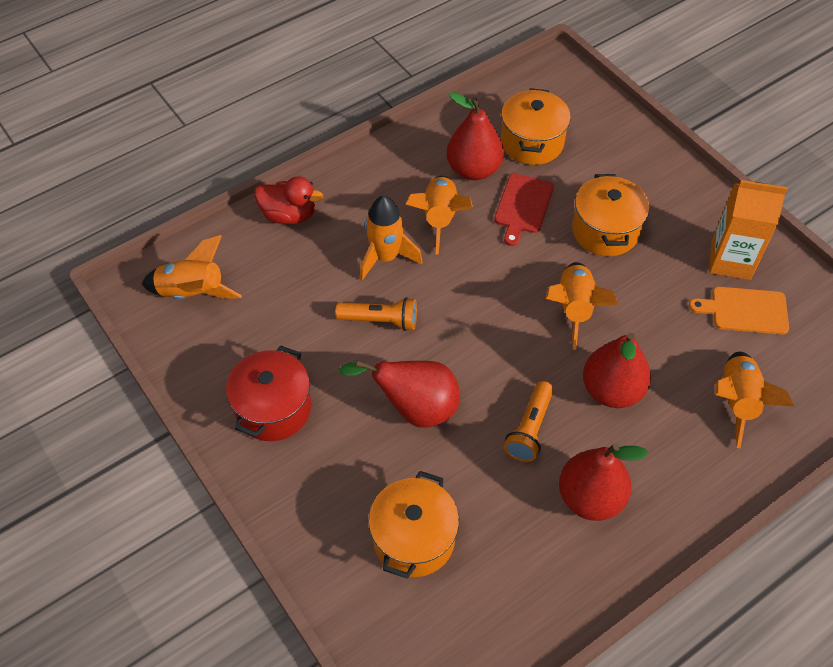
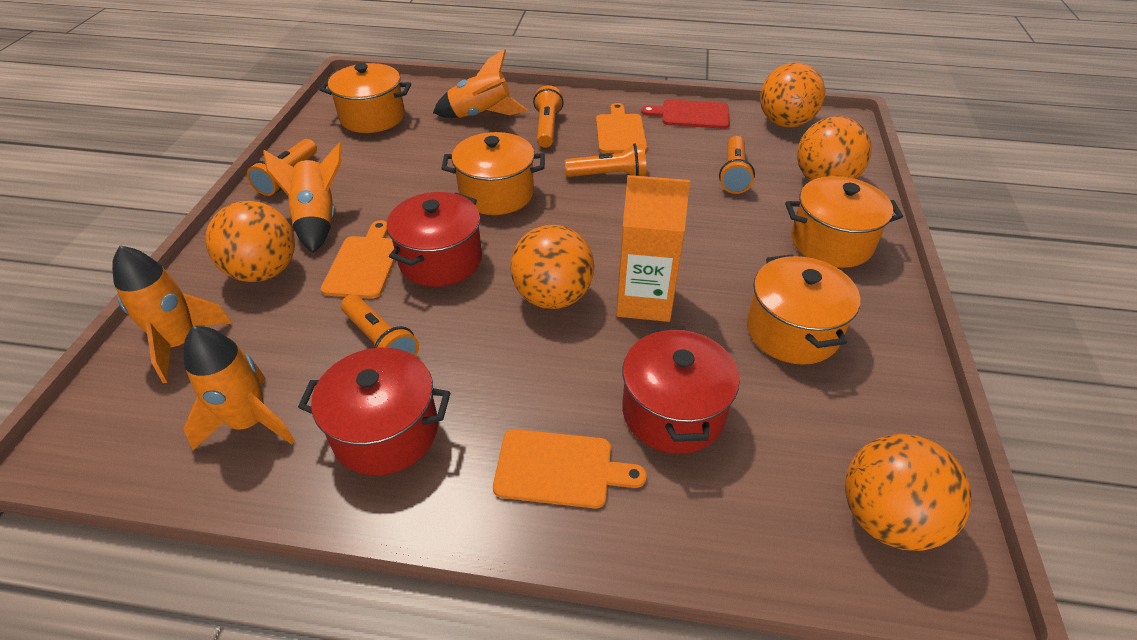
orange ball: none = 0 -> [206,201,295,282] [510,225,594,309] [760,62,825,128] [797,117,872,181] [845,434,972,551] = 5
orange cutting board: [689,287,789,335] = 1 -> [321,220,395,299] [493,429,647,508] [596,103,647,153] = 3
orange flashlight: [335,297,417,331] [504,381,554,462] = 2 -> [247,139,317,196] [341,295,419,356] [533,85,564,148] [565,143,646,177] [719,136,755,194] = 5
orange pot: [369,471,459,578] [501,88,571,165] [572,174,649,256] = 3 -> [319,63,411,133] [441,132,545,215] [746,254,860,365] [785,176,903,268] = 4
orange rocket: [142,235,242,299] [360,196,423,280] [406,176,473,255] [546,262,619,350] [715,352,794,448] = 5 -> [112,245,233,383] [183,326,295,450] [263,142,342,253] [433,49,528,118] = 4
red duck: [254,176,324,224] = 1 -> none = 0
red pear: [338,360,460,427] [446,92,504,180] [559,443,649,521] [583,332,651,408] = 4 -> none = 0
red pot: [226,345,311,441] = 1 -> [298,348,451,476] [387,192,482,287] [622,326,740,454] = 3

